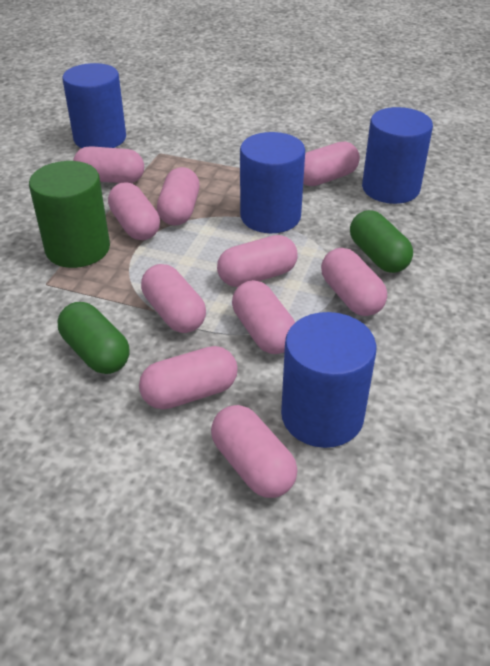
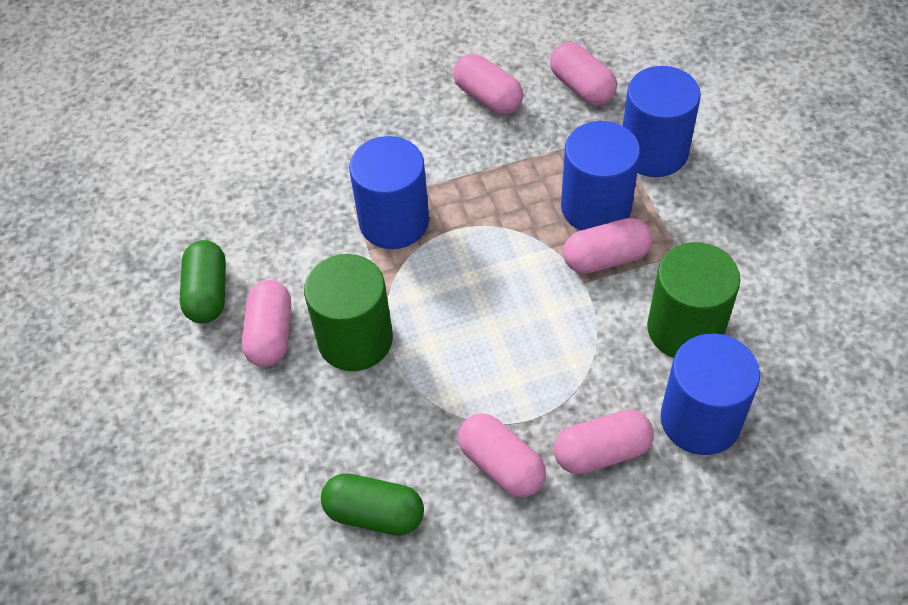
green cylinder: [29,161,110,268] = 1 -> [304,254,393,371] [647,242,740,358] = 2
pink capsule: [73,146,144,183] [108,182,160,240] [139,346,238,409] [141,264,206,333] [157,167,200,226] [211,405,297,498] [217,235,298,287] [232,280,295,354] [303,142,360,186] [321,248,387,316] = 10 -> [242,280,291,367] [453,54,523,114] [458,413,546,497] [550,42,617,106] [554,410,654,474] [563,218,652,274] = 6

